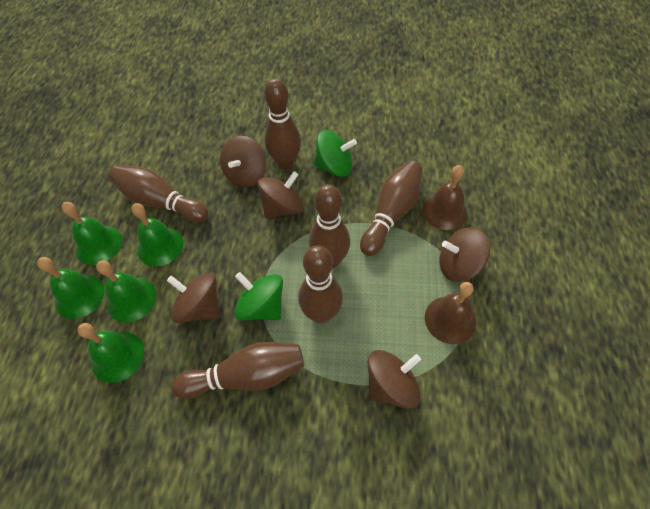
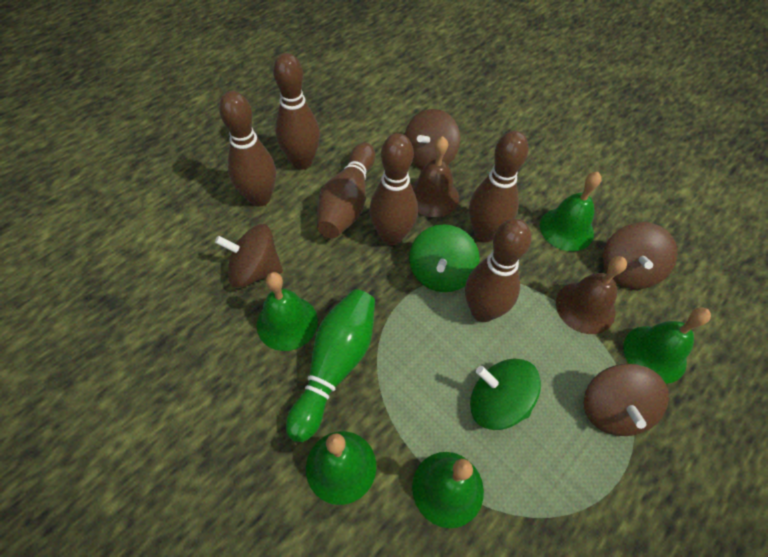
brown spinning top: [167,273,219,323] [220,136,267,187] [258,171,304,219] [368,350,421,409] [440,227,490,282] = 5 -> [215,224,283,288] [404,109,460,169] [584,364,669,436] [603,222,678,289] = 4
green bowling pin: none = 0 -> [286,289,375,442] = 1

